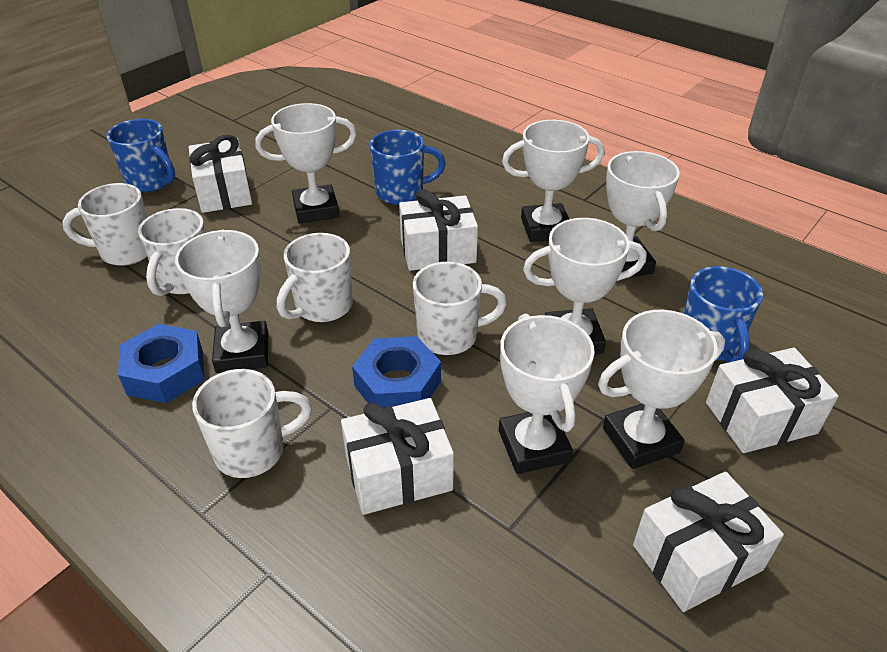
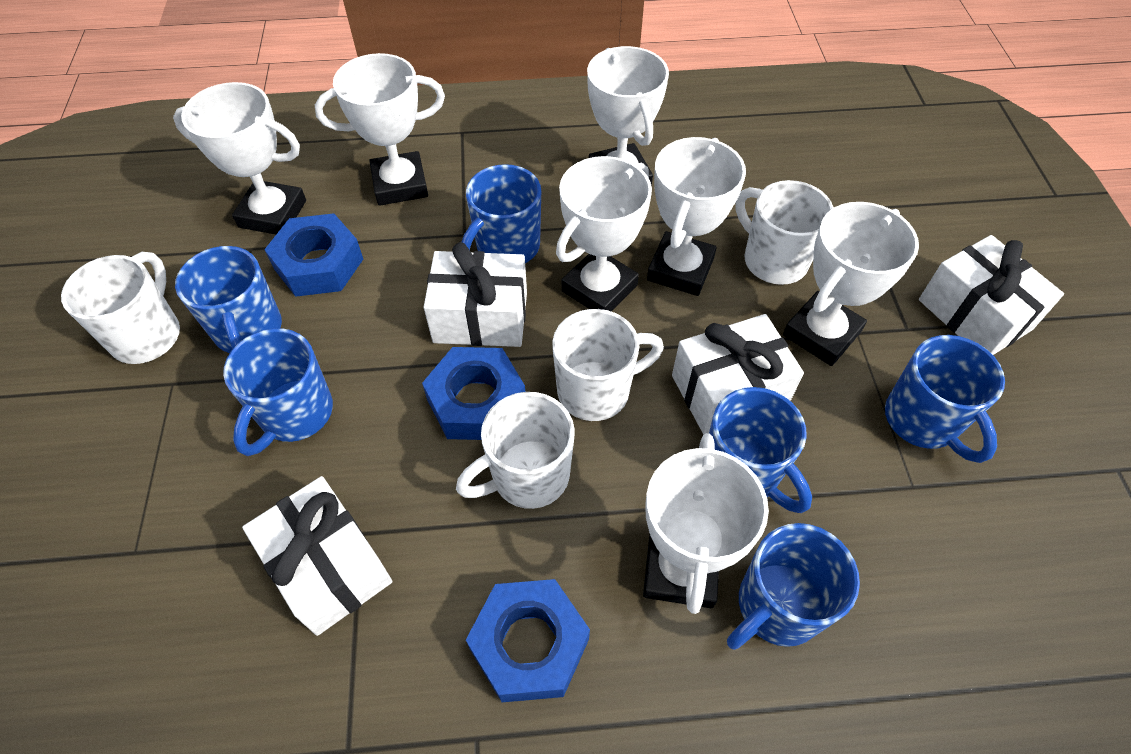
blue mug: [107,119,175,192] [370,130,446,205] [684,266,763,363] = 3 -> [175,246,282,353] [223,328,333,456] [462,164,541,263] [709,387,812,513] [727,523,860,650] [885,335,1005,463] = 6
blue nut: [118,324,205,403] [352,336,441,408] = 2 -> [264,213,363,297] [422,347,525,440] [466,579,590,702] = 3
white gift: [189,135,252,213] [341,398,454,515] [399,189,478,271] [633,472,784,612] [706,347,838,453] = 5 -> [242,476,393,636] [424,242,527,347] [672,314,804,435] [919,235,1064,355] = 4
white mug: [62,183,148,266] [138,208,206,296] [192,369,312,478] [277,233,353,322] [413,262,507,355] = 5 -> [61,252,180,364] [456,392,575,509] [552,309,664,421] [735,180,834,285] = 4

